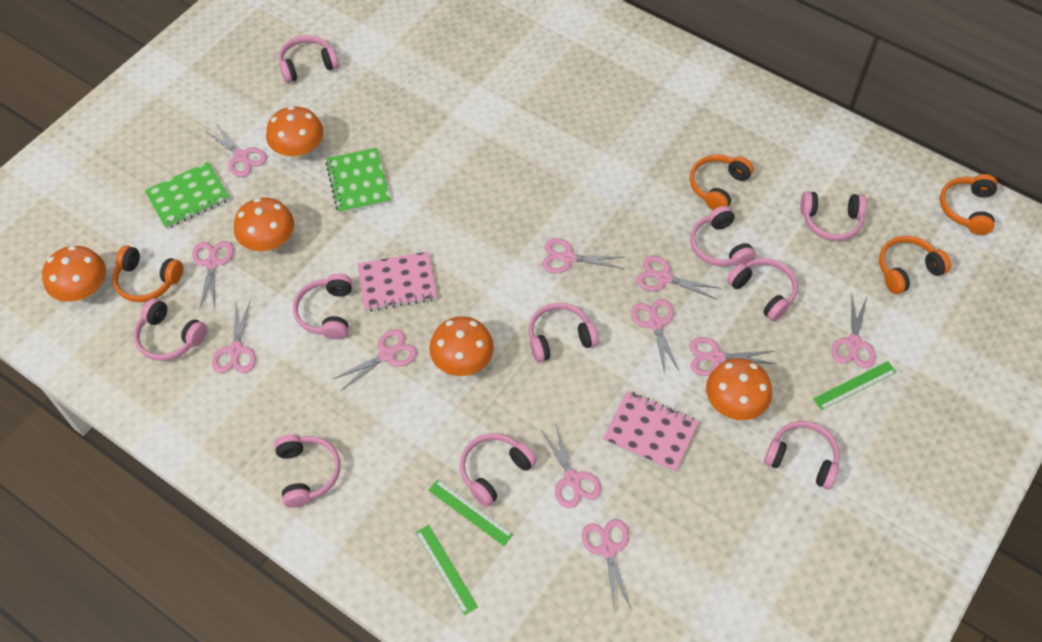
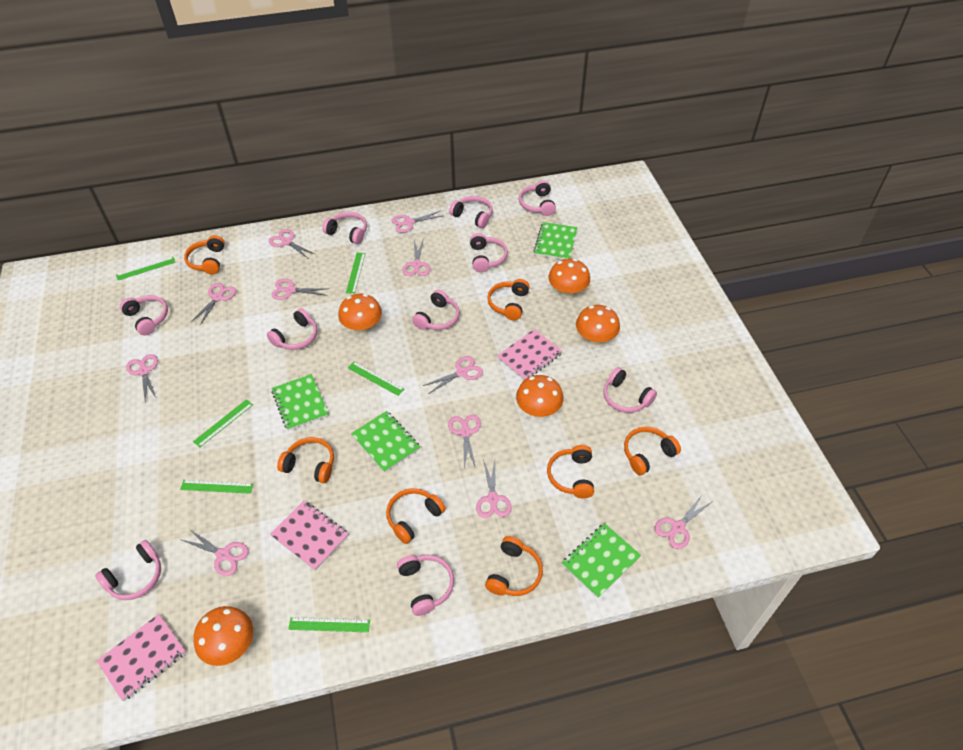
green notebook: [145,162,230,229] [326,148,391,214] = 2 -> [272,374,329,431] [351,411,420,473] [534,222,578,259] [562,523,641,598] = 4
green ruler: [415,525,478,615] [428,479,513,546] [813,361,897,410] = 3 -> [116,257,176,280] [180,480,253,494] [193,399,253,447] [288,617,370,632] [346,253,365,294] [348,362,404,396] = 6
orange headphones: [112,245,183,302] [690,154,754,210] [879,236,951,294] [940,174,998,235] = 4 -> [184,235,225,274] [277,437,334,483] [386,488,446,544] [485,536,543,596] [487,279,530,321] [547,445,594,499] [624,427,681,475] = 7
pink notebook: [357,252,437,312] [603,391,699,472] = 2 -> [97,614,186,701] [270,501,348,571] [497,329,563,380] = 3

